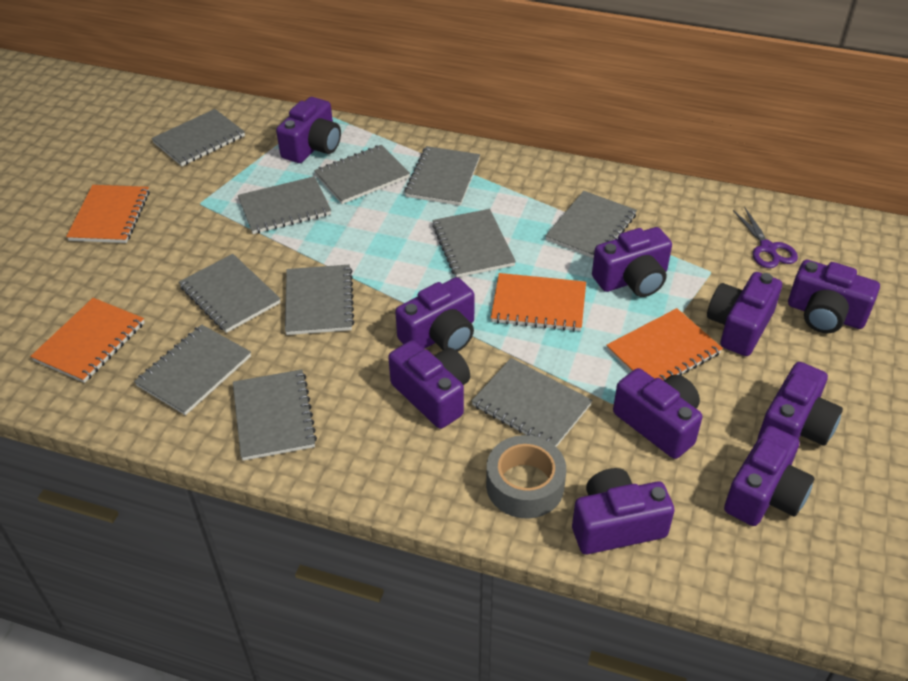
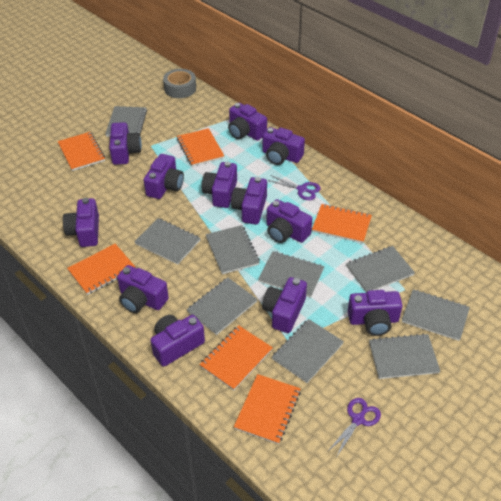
grey notebook: [134,324,251,415] [151,109,245,166] [179,254,281,333] [233,370,317,461] [238,176,331,234] [285,265,354,335] [314,145,410,204] [404,146,480,206] [432,209,516,277] [472,358,593,447] [545,191,637,259] = 11 -> [105,106,147,137] [134,218,200,265] [187,277,257,335] [206,225,260,274] [258,251,324,298] [272,319,344,383] [346,246,415,293] [369,334,440,379] [402,289,470,341] = 9
orange notebook: [30,298,145,383] [66,185,150,243] [491,273,586,332] [606,308,723,381] = 4 -> [58,132,105,171] [67,244,135,295] [177,128,224,167] [199,325,273,390] [234,374,301,444] [312,204,372,243] = 6
purple camera: [276,97,341,163] [388,340,470,429] [395,277,474,351] [572,468,675,554] [592,227,672,297] [613,368,702,459] [707,272,782,356] [724,426,814,526] [758,362,843,446] [788,260,880,333] = 10 -> [63,198,99,247] [109,122,142,165] [117,265,169,313] [144,154,184,199] [150,315,205,367] [202,161,237,208] [228,103,267,141] [231,177,267,224] [262,127,305,165] [262,277,307,333] [267,199,312,243] [348,290,402,336] = 12
purple scissors: [733,207,798,268] = 1 -> [268,175,321,200] [327,398,381,456] = 2

